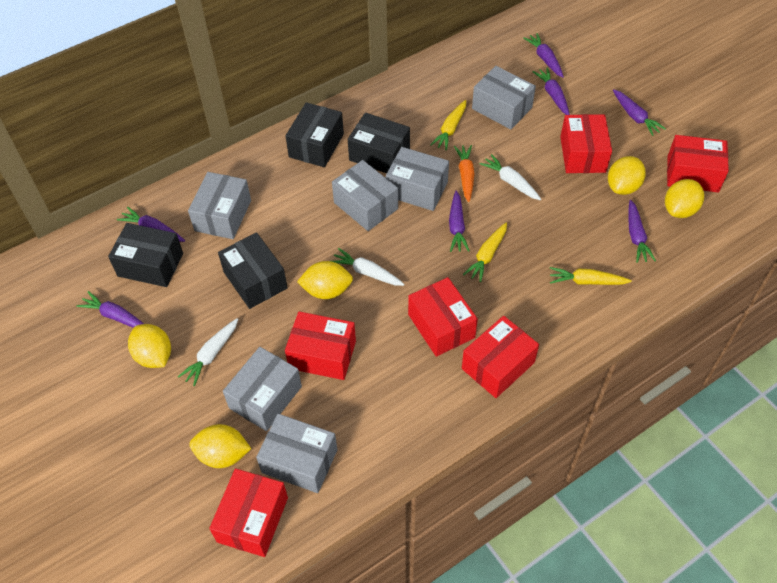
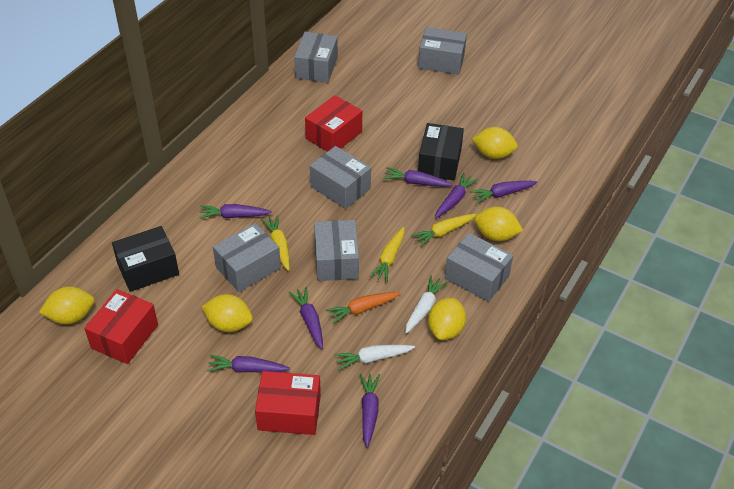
black box: [108,223,183,287] [218,232,288,309] [286,102,344,167] [348,113,410,173] = 4 -> [112,226,179,292] [418,123,464,181] = 2
red box: [209,468,288,557] [285,311,356,380] [408,277,478,357] [462,316,539,398] [560,114,612,173] [667,135,729,192] = 6 -> [84,289,158,364] [255,371,321,435] [305,95,362,152] = 3
white carrot: [178,318,238,386] [331,248,404,286] [480,154,541,200] = 3 -> [334,345,415,370] [405,276,448,334] = 2

